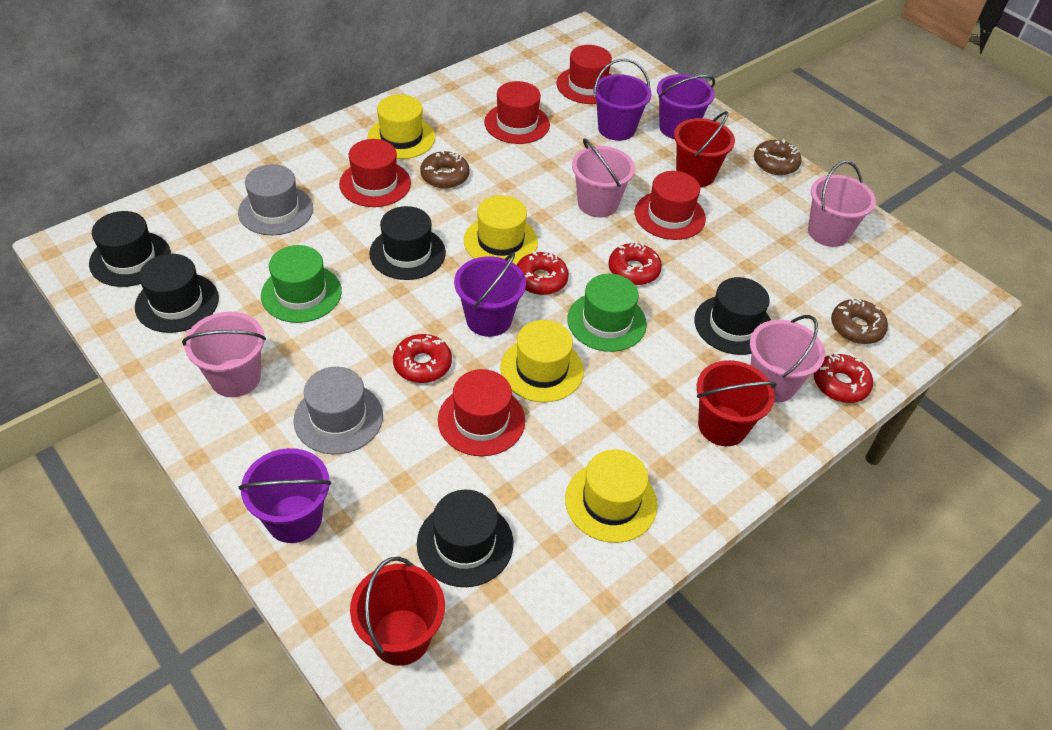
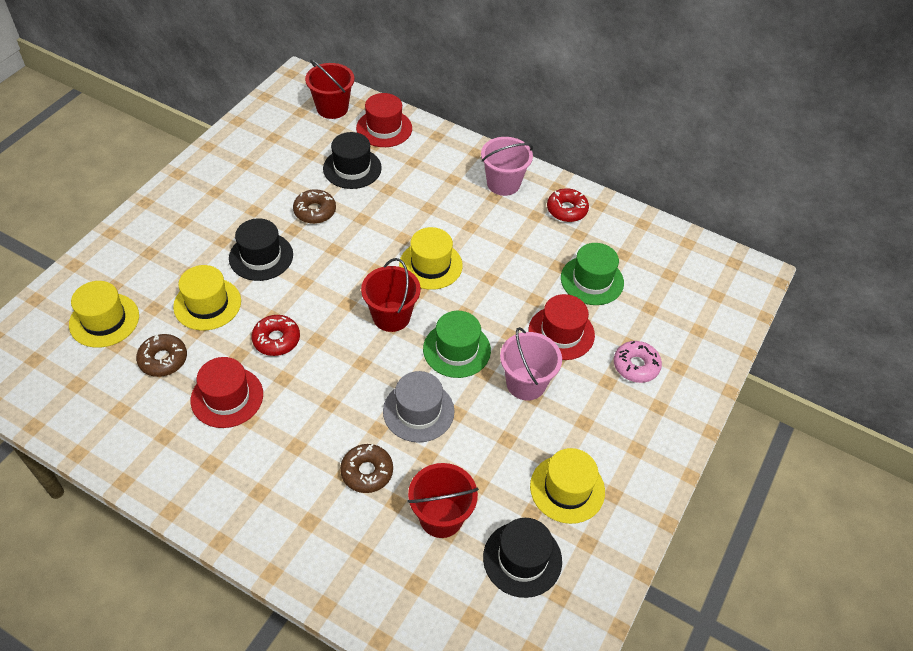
black hat: [89,211,171,287] [135,254,219,333] [369,206,446,280] [417,490,513,587] [694,277,771,355] = 5 -> [229,218,293,281] [323,132,382,189] [483,518,562,598] = 3
grey hat: [238,164,313,235] [294,367,383,454] = 2 -> [383,371,455,443] = 1
pink bucket: [182,312,266,397] [572,138,635,217] [750,315,825,403] [808,161,876,247] = 4 -> [481,137,533,196] [500,327,562,400] = 2
pink donut: none = 0 -> [614,341,662,383] = 1
purple bucket: [239,448,331,543] [454,252,526,337] [593,59,652,141] [657,74,715,139] = 4 -> none = 0
red donut: [393,334,452,383] [517,251,569,295] [608,242,662,285] [814,354,873,403] = 4 -> [252,315,300,356] [547,188,589,222] = 2
red hat: [339,139,411,207] [438,369,525,456] [484,81,550,144] [557,45,612,104] [635,171,706,240] = 5 -> [191,357,263,428] [356,93,412,147] [528,294,595,360] = 3

